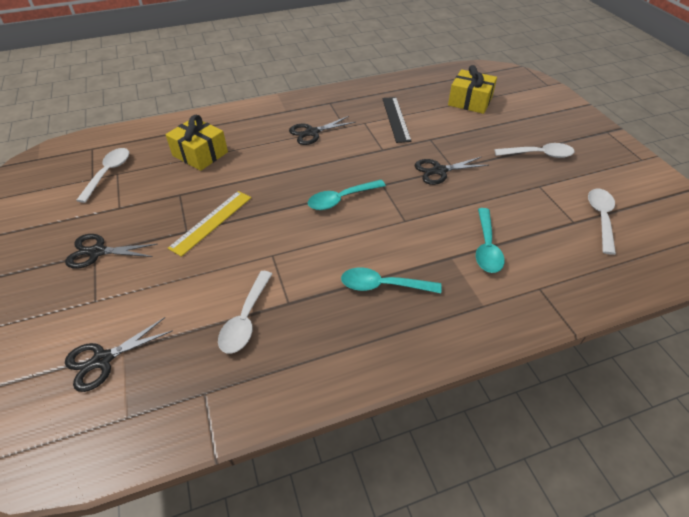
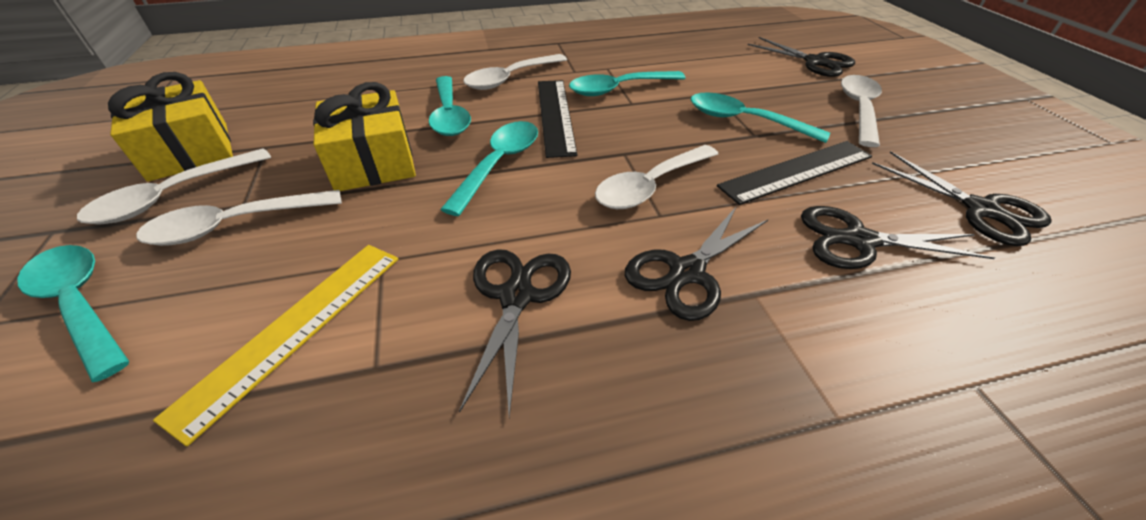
black ruler: [382,97,412,143] = 1 -> [538,80,577,158] [717,141,872,205] = 2
black scissors: [65,234,157,269] [65,317,173,392] [289,116,356,145] [415,157,489,185] = 4 -> [459,249,571,418] [625,206,768,321] [748,37,855,77] [801,206,995,269] [872,151,1052,246] = 5
turquoise spoon: [308,180,386,210] [341,267,442,293] [476,208,505,273] = 3 -> [17,245,130,382] [429,76,471,136] [440,121,538,216] [569,71,686,96] [690,92,830,143] = 5
white spoon: [76,148,129,203] [218,271,272,354] [495,143,574,158] [588,189,616,255] = 4 -> [77,148,271,225] [136,190,342,246] [463,54,567,90] [595,145,718,209] [841,75,882,147] = 5

